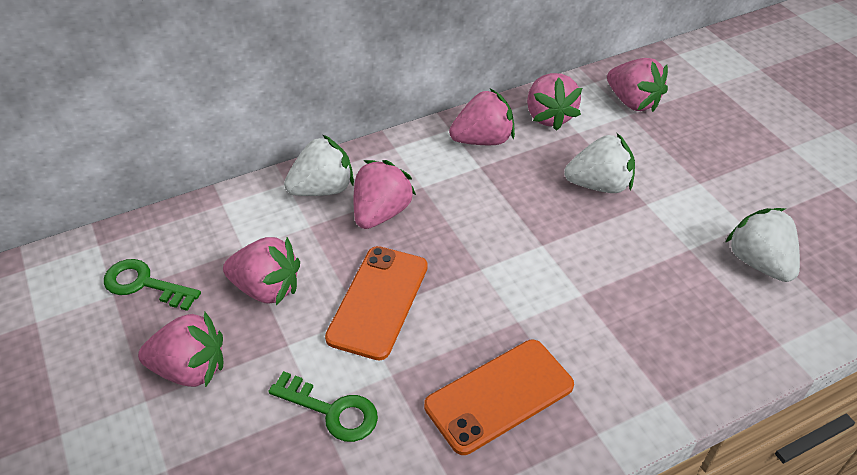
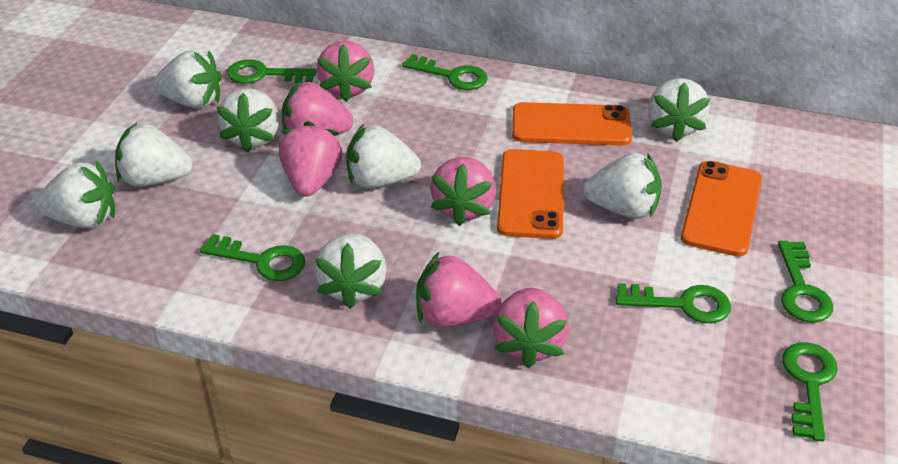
green key: [104,259,201,311] [268,371,378,442] = 2 -> [200,234,305,281] [227,59,316,84] [402,54,488,90] [616,283,731,323] [778,241,833,323] [782,342,838,442] = 6
orange phone: [325,246,428,361] [424,340,574,455] = 2 -> [497,149,564,239] [512,102,632,146] [681,161,762,257] = 3
white strawberry: [284,134,354,196] [564,133,635,193] [725,208,800,282] = 3 -> [35,161,115,228] [115,122,193,187] [153,50,222,109] [217,88,279,153] [315,233,387,309] [346,124,421,188] [583,153,662,219] [648,78,710,142] = 8

